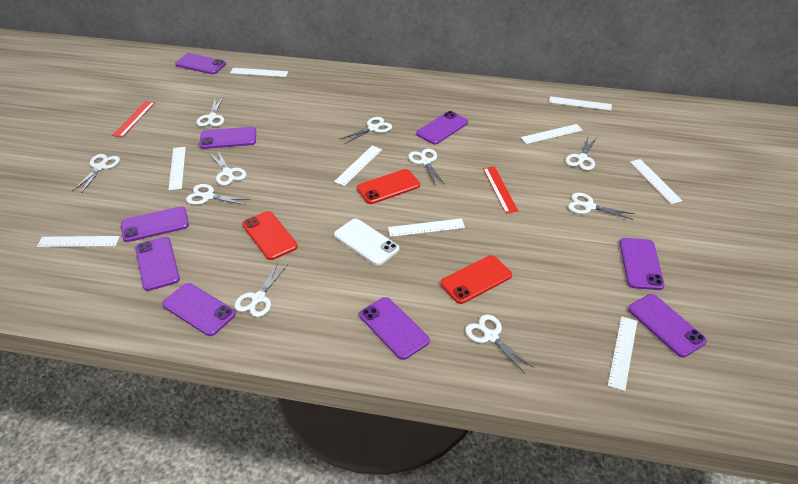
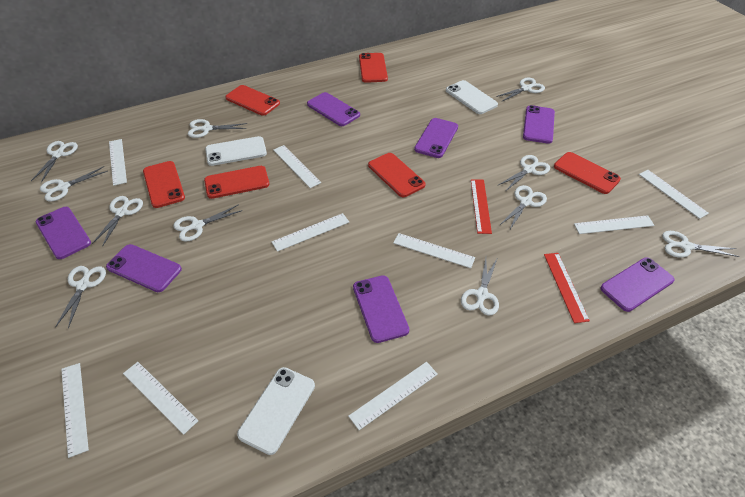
purple phone: [121,206,189,242] [135,237,180,291] [162,283,236,336] [175,53,226,74] [199,127,256,149] [359,297,430,360] [416,111,468,144] [619,238,665,290] [628,294,707,357] = 9 -> [36,207,91,259] [106,244,182,292] [307,92,360,126] [353,275,409,343] [414,118,458,158] [523,105,555,144] [600,258,674,312] = 7
red phone: [242,211,298,260] [357,169,420,204] [440,255,512,304] = 3 -> [143,161,185,208] [204,166,269,199] [225,85,280,116] [359,53,388,83] [368,153,425,197] [554,152,621,194] = 6
white phone: [334,219,399,266] = 1 -> [205,136,267,166] [237,367,315,455] [446,80,498,114] = 3
white scissors: [72,154,120,193] [186,184,251,205] [196,96,224,127] [209,151,246,185] [234,263,287,317] [340,117,392,144] [408,149,445,186] [465,314,534,373] [565,137,597,170] [568,193,635,220] = 10 -> [31,141,78,183] [40,166,108,202] [55,266,106,329] [92,196,143,247] [173,204,243,242] [188,119,247,138] [461,257,499,316] [496,77,545,102] [498,155,550,191] [500,185,547,231] [662,231,739,258] = 11

